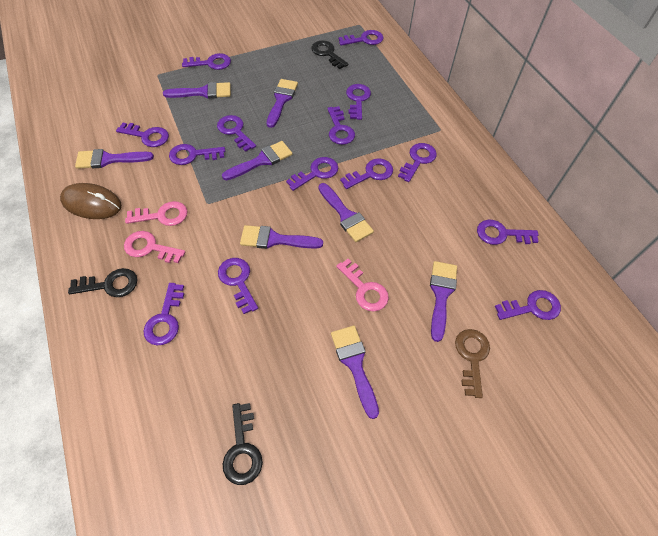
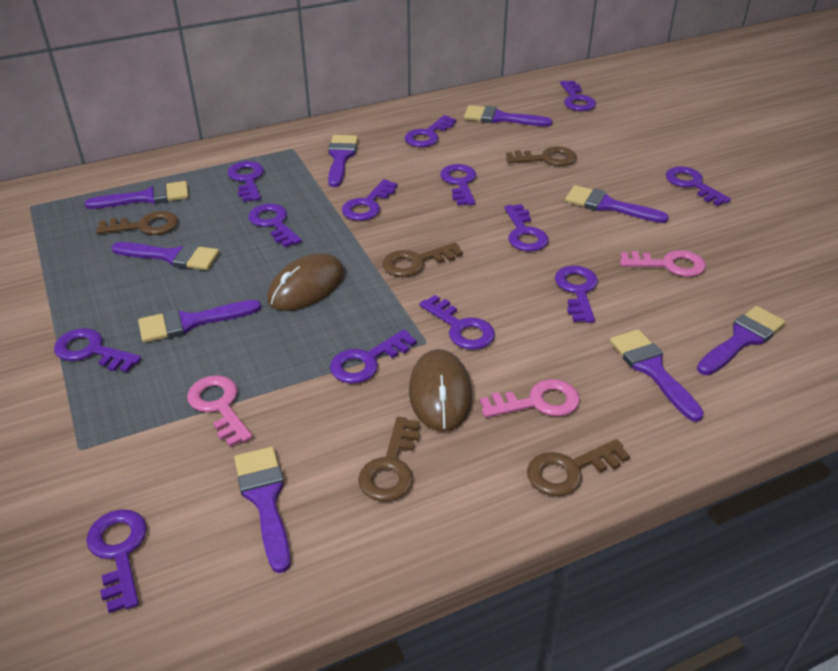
black key: [68,268,137,297] [223,403,263,485] [311,40,349,69] = 3 -> none = 0
brown key: [455,329,490,398] = 1 -> [96,211,178,235] [358,417,420,501] [382,242,463,277] [506,146,577,166] [527,439,630,496] = 5
brown mouse: [60,183,122,219] = 1 -> [267,253,345,311] [409,349,472,432] = 2
purple brush: [75,149,154,169] [163,82,231,99] [222,141,292,180] [240,225,323,249] [267,79,298,128] [319,183,374,242] [331,326,379,419] [430,261,457,342] = 8 -> [85,181,189,209] [111,242,219,270] [138,300,261,343] [234,447,291,573] [328,135,358,187] [464,105,552,126] [565,185,669,223] [610,329,704,422] [697,306,786,375] = 9
purple key: [116,123,169,147] [143,283,184,345] [169,144,225,165] [182,53,231,70] [217,115,256,152] [218,258,258,314] [286,157,338,191] [327,106,355,145] [338,30,384,45] [340,158,393,189] [346,84,371,120] [398,143,437,182] [477,220,539,245] [495,290,561,320] = 14 -> [54,328,141,372] [86,509,147,613] [227,161,264,202] [248,204,302,247] [330,329,417,383] [342,179,398,221] [405,115,456,147] [419,295,495,350] [440,164,476,205] [504,204,549,252] [555,265,598,323] [560,80,596,111] [665,166,731,206] = 13

